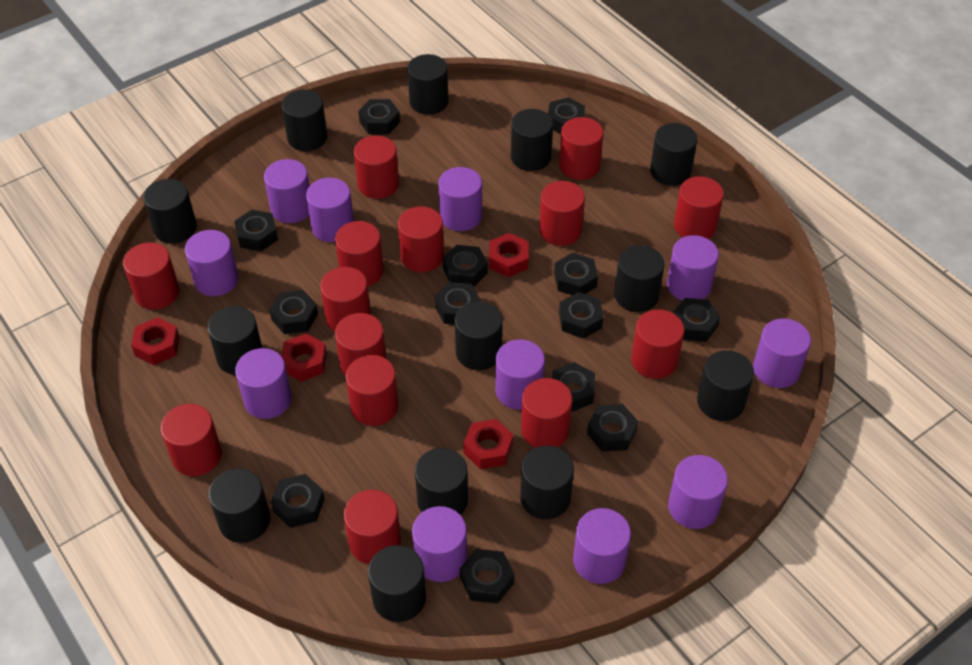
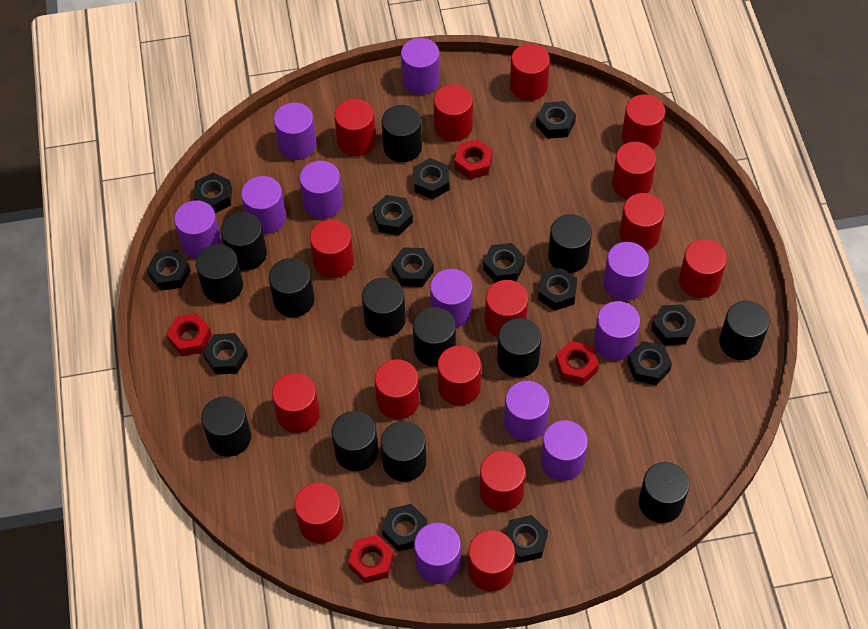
red cylinder: [123,242,179,310] [161,404,222,476] [320,267,371,332] [335,221,384,286] [335,313,386,376] [344,490,401,564] [346,355,398,426] [354,136,399,199] [398,206,444,272] [521,378,572,448] [539,181,585,246] [559,117,604,180] [631,309,684,379] [674,176,724,239] = 14 -> [272,373,320,433] [294,483,344,544] [310,220,354,278] [334,99,376,156] [375,359,419,419] [434,84,473,142] [437,345,481,406] [468,530,515,592] [480,451,526,512] [485,280,528,338] [510,44,550,101] [612,142,656,199] [619,193,665,251] [622,94,665,149] [679,239,727,298] = 15

